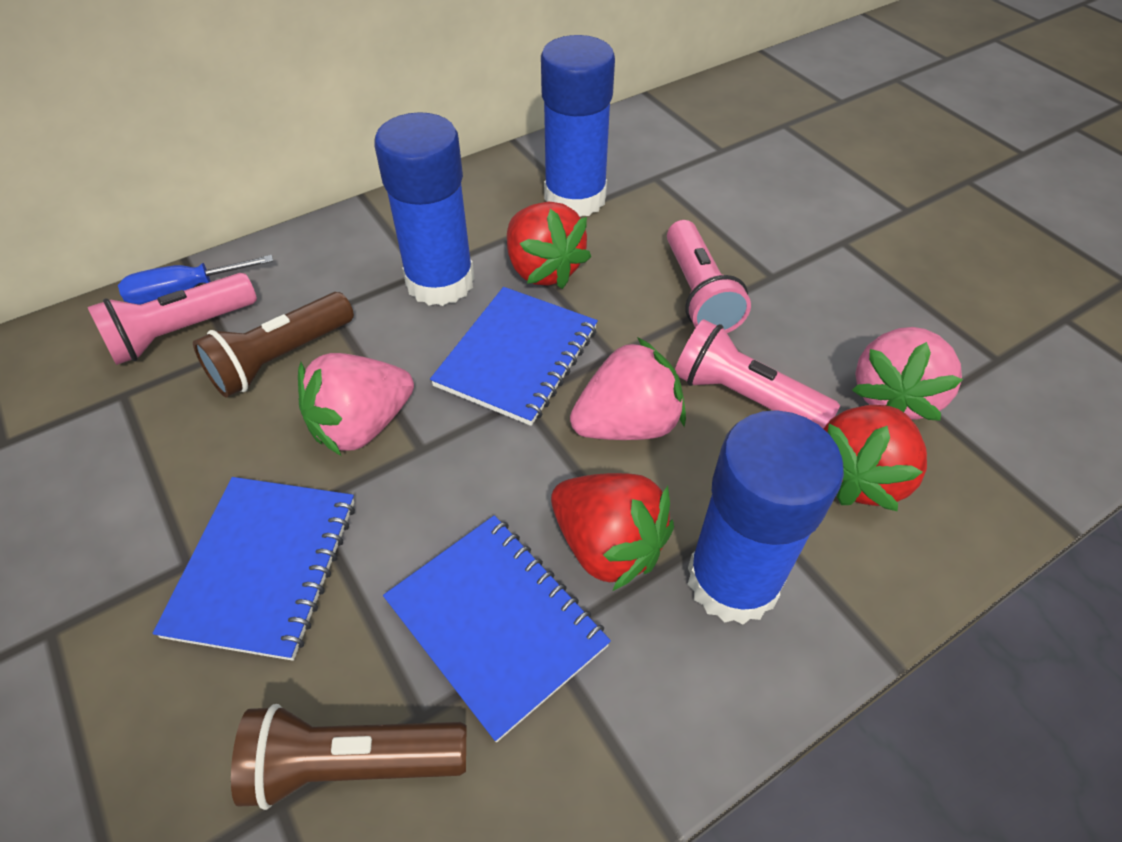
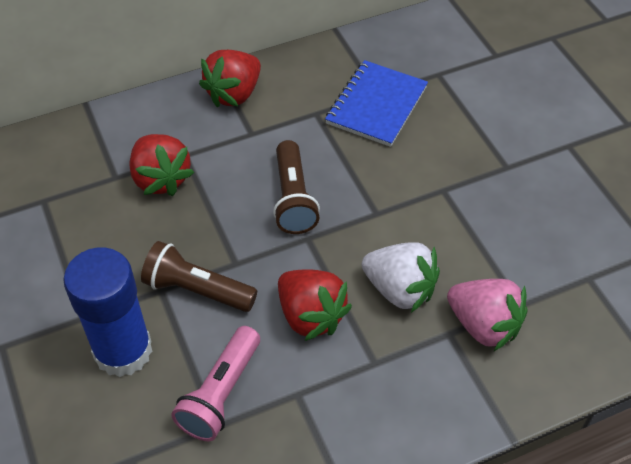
blue glue stick: [374,112,475,306] [541,35,615,217] [688,410,844,625] = 3 -> [63,247,152,377] = 1
blue notebook: [153,477,355,661] [383,515,611,742] [430,287,598,426] = 3 -> [325,60,428,147] = 1
blue screwdriver: [118,255,273,305] = 1 -> none = 0
pink flashlight: [87,273,257,365] [667,220,751,333] [675,319,840,429] = 3 -> [171,326,260,441] = 1
pink strawberry: [298,353,414,456] [570,337,686,440] [852,327,963,421] = 3 -> [447,279,528,351] = 1
white strawberry: none = 0 -> [362,242,440,313] = 1

